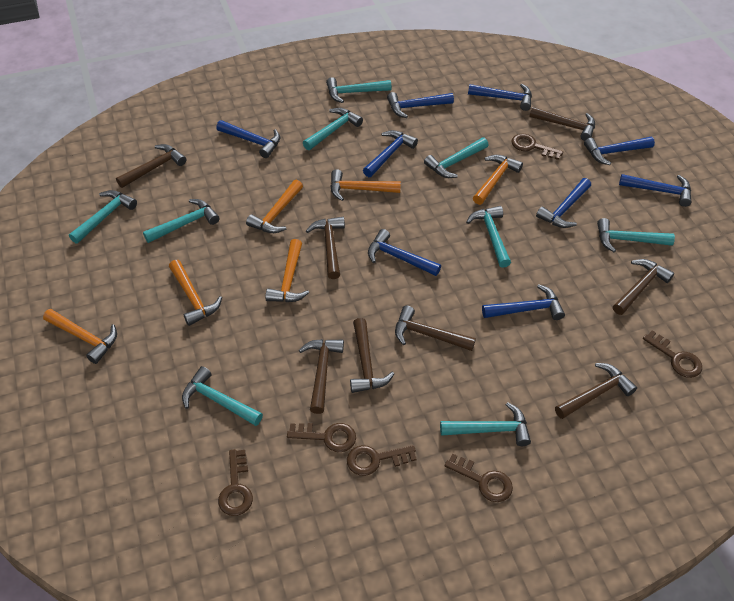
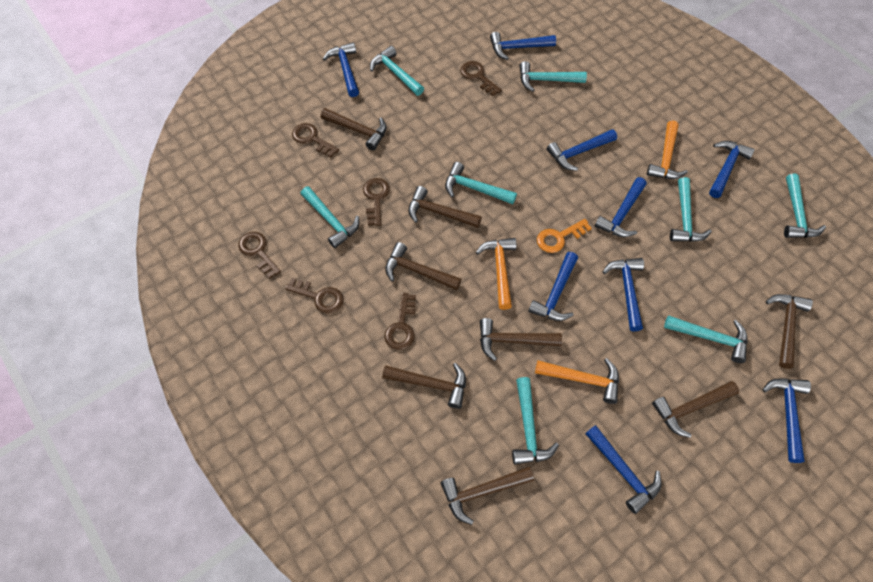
orange hammer: [43,309,117,364] [169,260,222,326] [246,180,303,233] [265,239,309,302] [330,169,401,201] [473,155,523,205] = 6 -> [476,238,516,310] [535,358,619,404] [647,120,688,179] = 3
orange key: none = 0 -> [537,219,592,253] = 1
turquoise hammer: [69,190,137,244] [143,199,219,243] [182,366,263,426] [303,108,363,150] [326,77,392,103] [424,137,489,178] [440,402,531,446] [466,206,511,268] [597,218,675,252] = 9 -> [301,186,359,248] [370,46,424,96] [445,162,517,204] [512,377,559,464] [520,61,587,92] [664,316,748,363] [670,177,712,242] [784,173,826,238] = 8

